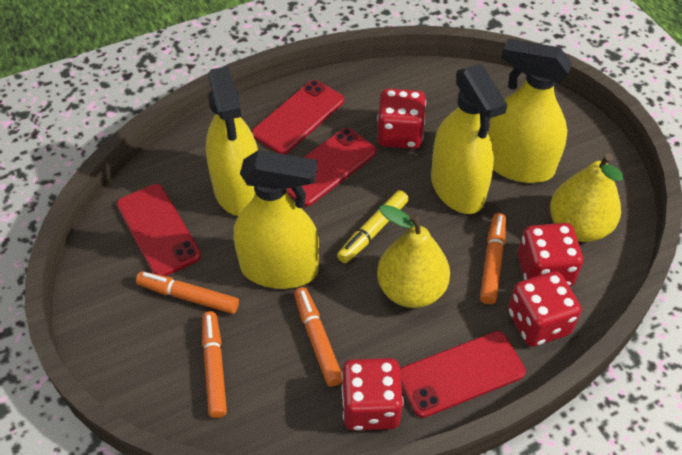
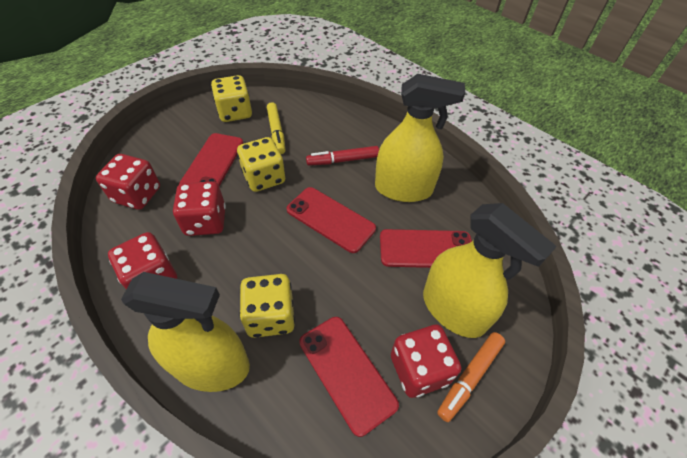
orange marker: [136,271,239,314] [202,311,227,418] [294,287,342,387] [480,213,506,304] = 4 -> [437,332,505,422] = 1
red marker: none = 0 -> [306,146,379,166] = 1
yellow dice: none = 0 -> [211,75,252,122] [237,137,285,192] [239,274,295,338] = 3
yellow pear: [377,205,450,308] [550,153,623,242] = 2 -> none = 0
yellow spray bottle: [206,66,258,216] [234,150,319,289] [431,64,507,214] [488,39,572,183] = 4 -> [121,272,250,392] [375,74,465,202] [423,203,557,338] = 3

